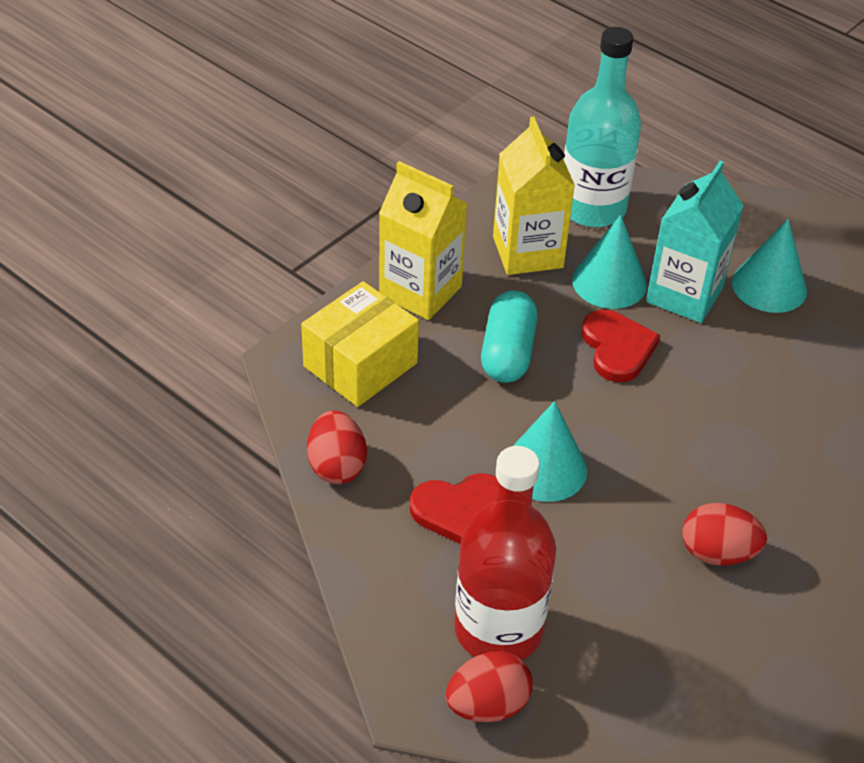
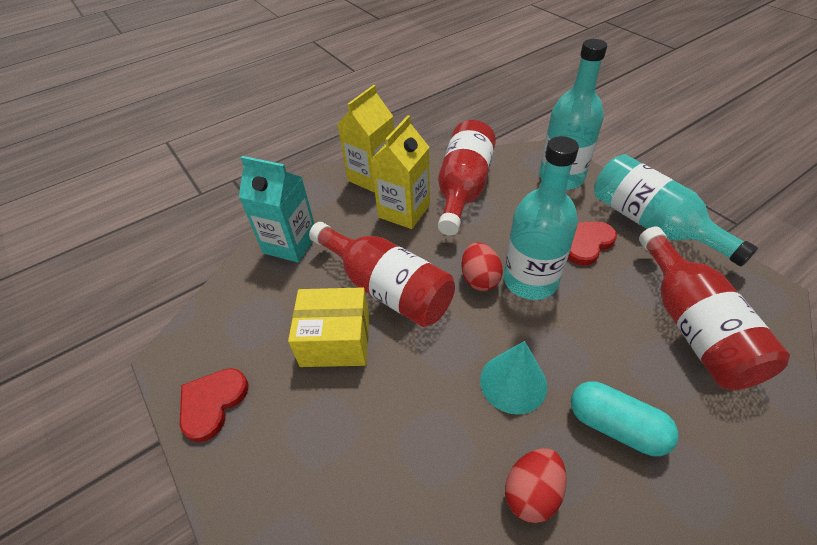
red bottle: [454,446,556,660] = 1 -> [309,222,455,327] [438,120,496,235] [639,227,790,390] = 3
red egg: [307,410,367,484] [446,651,533,722] [682,503,767,566] = 3 -> [461,242,503,291] [505,448,567,523] = 2
turquoise bottle: [564,27,641,227] = 1 -> [504,136,579,300] [539,39,607,190] [594,154,758,266] = 3
turquoise cone: [513,401,587,502] [572,215,647,309] [732,219,807,313] = 3 -> [480,341,547,415] = 1

